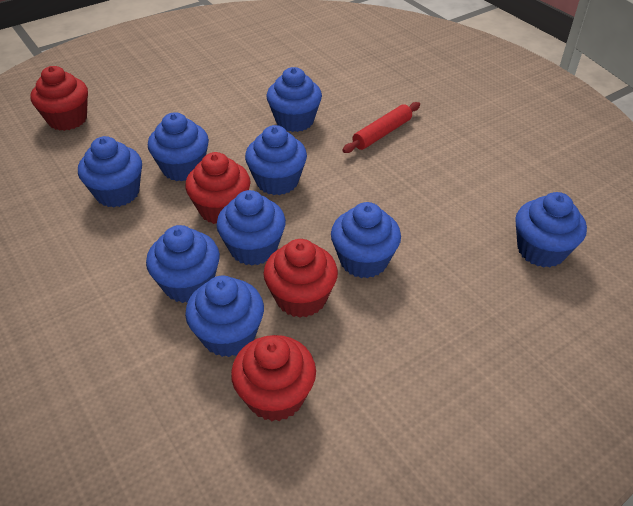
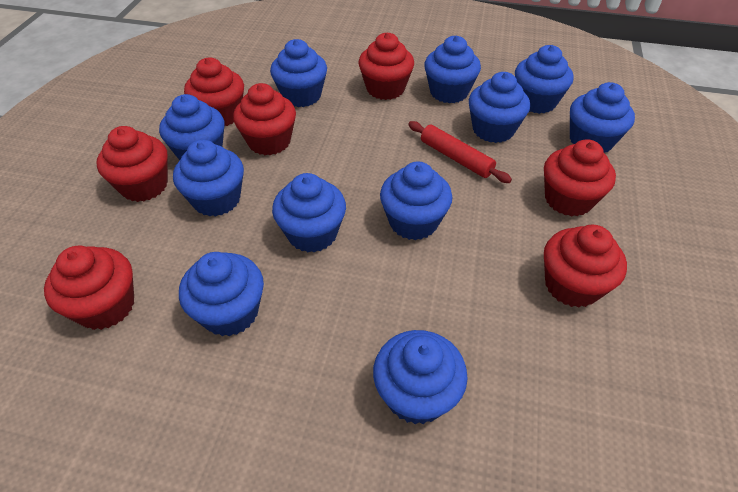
blue cupcake: [78,136,142,207] [146,225,220,303] [148,112,209,182] [185,276,264,357] [217,190,286,266] [245,125,307,195] [267,67,322,132] [331,202,401,278] [515,192,587,267] = 9 -> [159,94,225,160] [173,139,244,217] [179,252,264,336] [270,39,327,107] [272,173,346,253] [373,330,468,424] [380,161,452,240] [424,36,481,103] [469,72,530,143] [515,45,574,114] [570,82,635,153] = 11
red cupcake: [30,66,88,131] [185,152,251,224] [231,335,316,421] [264,239,338,318] = 4 -> [44,246,134,330] [97,126,168,202] [184,57,244,126] [233,83,296,155] [358,33,414,100] [544,139,616,217] [544,225,627,308] = 7

